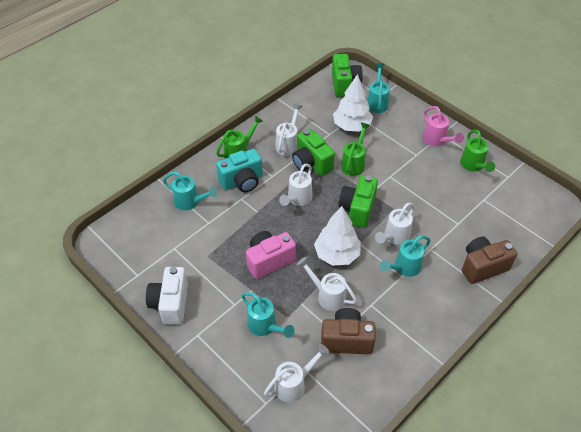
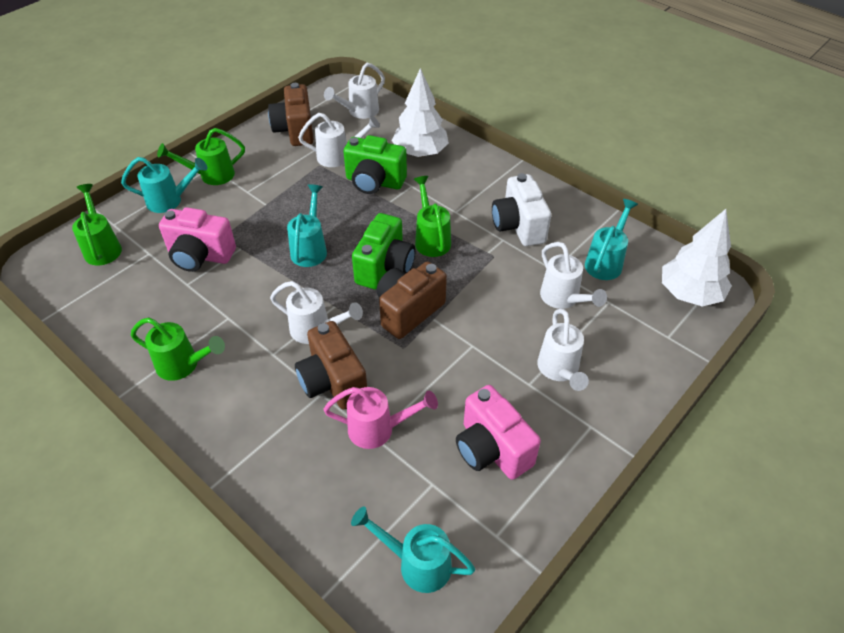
brown camera: [321,308,376,354] [462,237,517,284] = 2 -> [268,83,314,146] [295,321,367,410] [376,262,447,339] = 3
green camera: [292,129,335,176] [332,54,363,97] [338,175,378,228] = 3 -> [343,135,407,194] [352,213,416,290] = 2
green watering can: [216,116,263,159] [341,122,370,176] [460,130,495,172] = 3 -> [72,184,122,265] [131,317,225,381] [157,128,245,185] [414,176,451,257] = 4
pink camera: [246,231,296,279] = 1 -> [159,207,236,272] [456,385,541,480] = 2
turquoise camera: [216,149,263,192] = 1 -> none = 0

